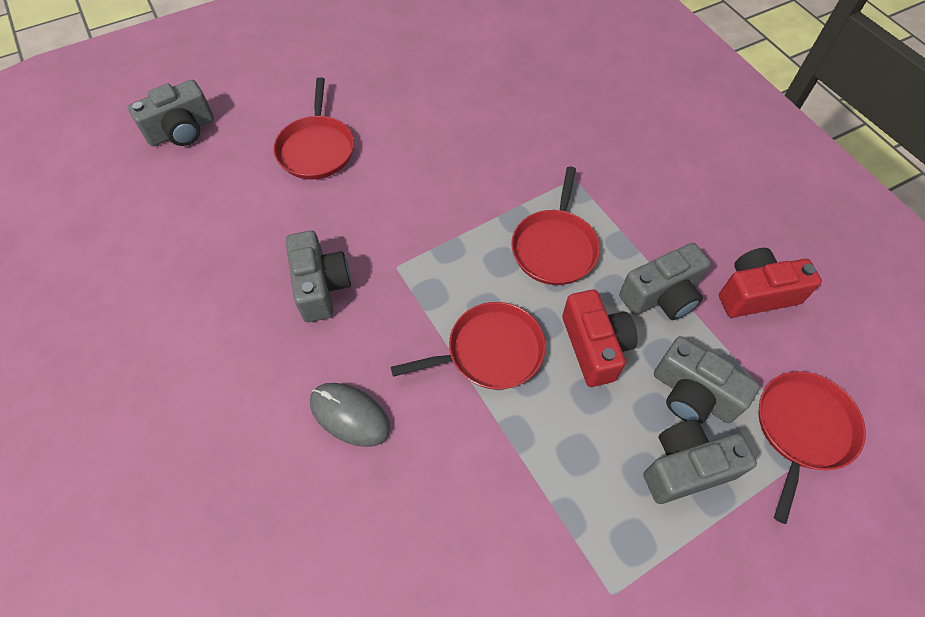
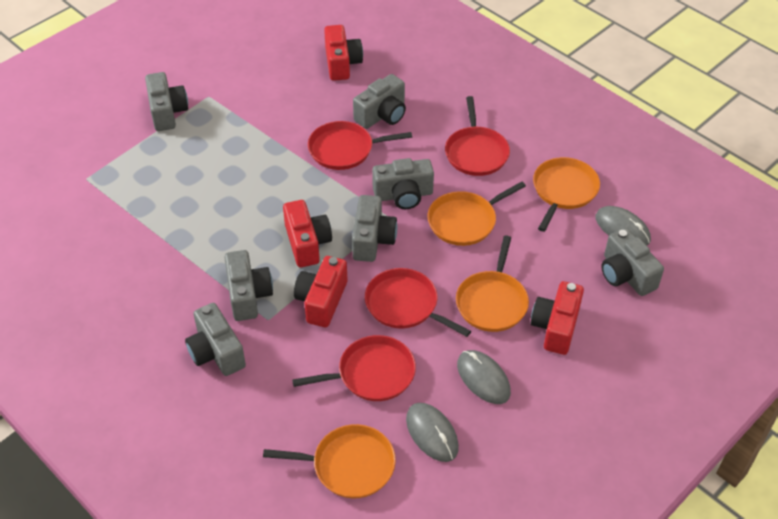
grey camera: [128,80,214,146] [286,230,351,322] [619,243,711,320] [643,420,757,504] [654,336,760,424] = 5 -> [145,72,188,131] [185,303,246,376] [224,250,273,321] [352,195,397,262] [353,74,406,129] [372,158,434,209] [601,228,664,296] = 7
grey mouse: [310,383,391,447] = 1 -> [406,403,459,462] [457,350,511,404] [595,206,651,245] = 3
orange pan: none = 0 -> [263,424,396,498] [428,182,526,246] [456,236,529,332] [533,157,600,232] = 4
red camera: [562,289,638,387] [719,248,822,318] = 2 -> [283,200,332,267] [294,256,348,327] [324,25,363,81] [531,281,584,355] = 4

